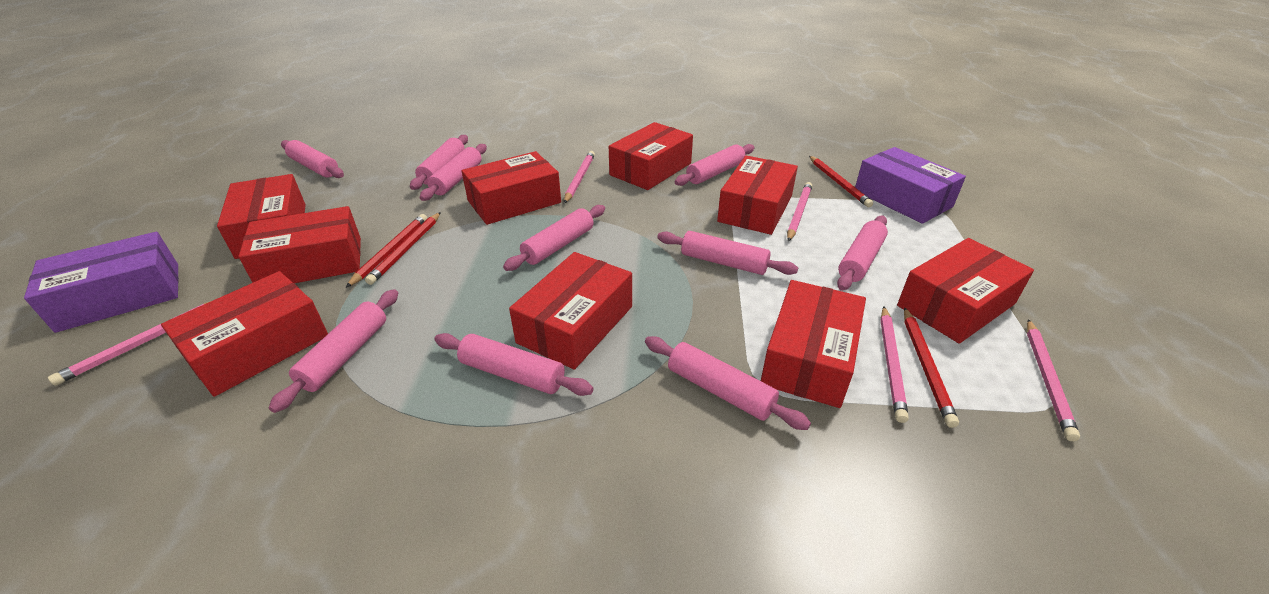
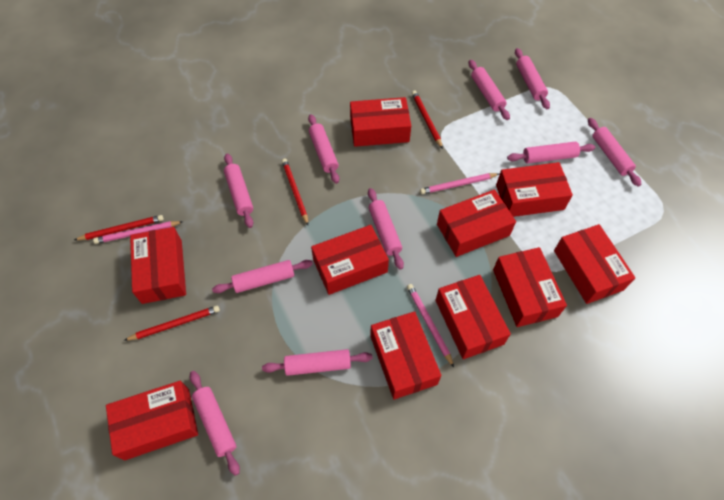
pink pencil: [48,301,211,386] [564,151,595,204] [787,182,812,242] [880,307,909,423] [1027,319,1080,441] = 5 -> [93,221,183,244] [407,284,454,367] [420,173,499,194] = 3
purple box: [24,232,179,333] [855,147,966,224] = 2 -> none = 0
red box: [161,271,328,397] [217,174,305,259] [239,206,361,283] [461,151,561,225] [509,252,632,370] [609,122,693,190] [717,156,798,235] [761,280,866,408] [897,238,1034,344] = 9 -> [106,381,198,460] [130,227,186,304] [311,225,389,295] [350,97,411,147] [370,311,441,400] [435,275,511,359] [437,189,516,257] [493,247,567,327] [496,162,573,217] [554,224,635,304] = 10

